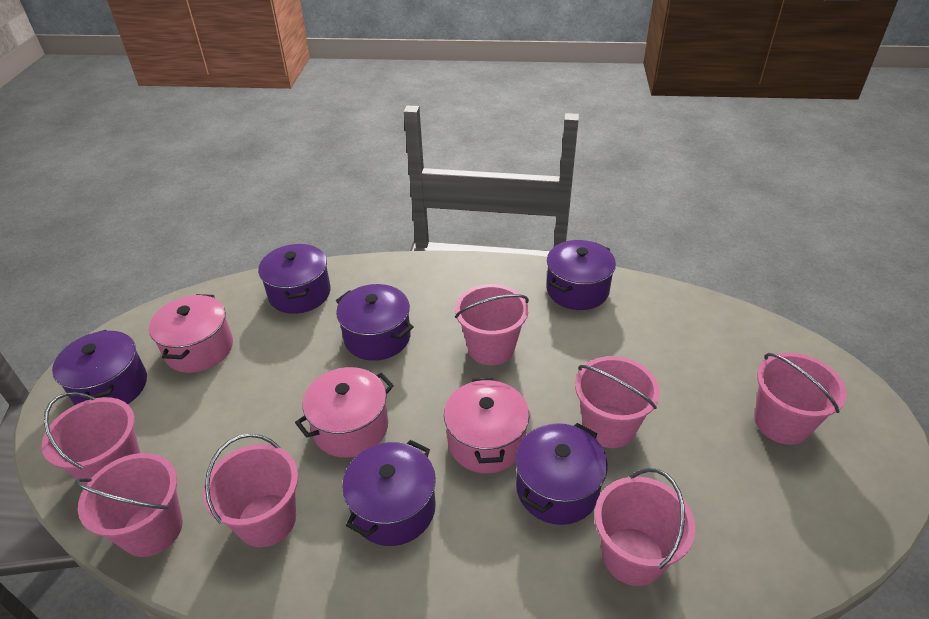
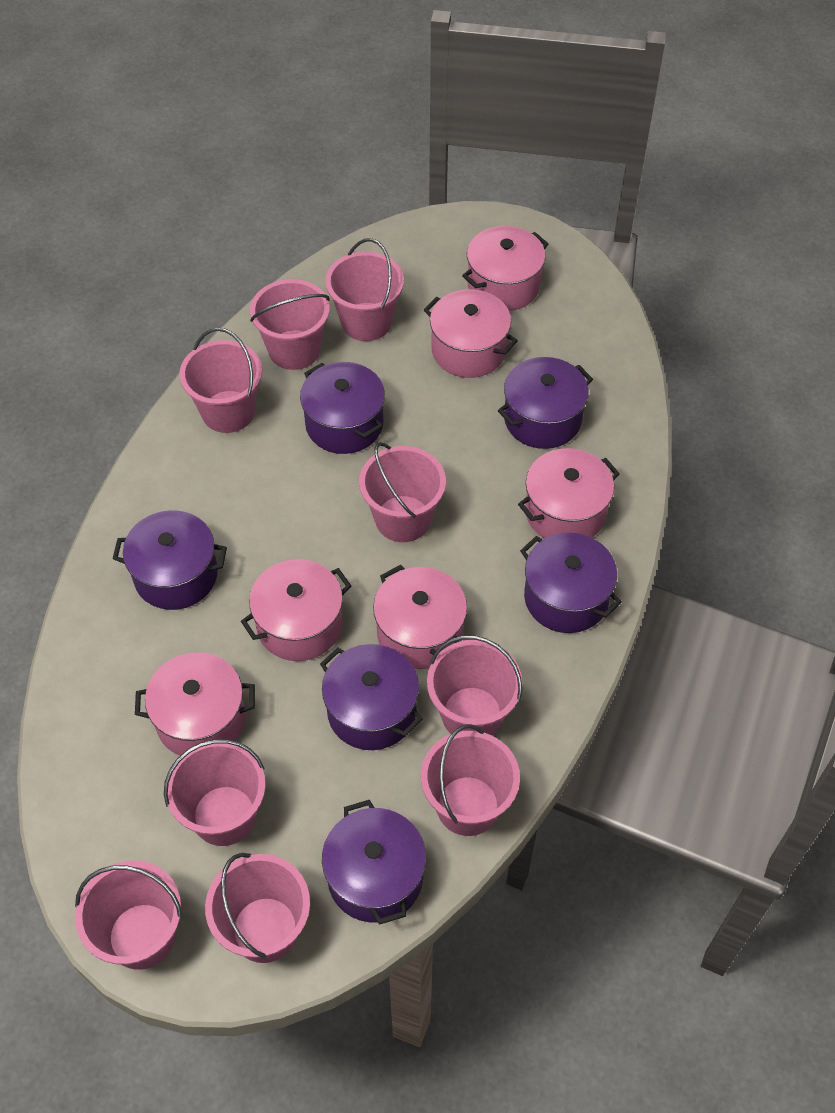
pink bucket: [41,392,140,485] [75,453,183,557] [203,434,298,547] [455,284,529,365] [575,356,660,448] [594,468,695,586] [755,352,847,445] = 7 -> [75,861,182,970] [164,739,266,846] [180,328,262,433] [205,853,310,963] [250,279,330,370] [325,238,404,341] [359,442,446,542] [421,724,520,836] [427,635,522,736] = 9
pink pot: [149,294,233,373] [295,367,394,458] [444,378,529,473] = 3 -> [135,652,255,756] [241,559,351,661] [373,565,467,669] [424,289,518,378] [462,226,548,311] [518,448,620,539] = 6

